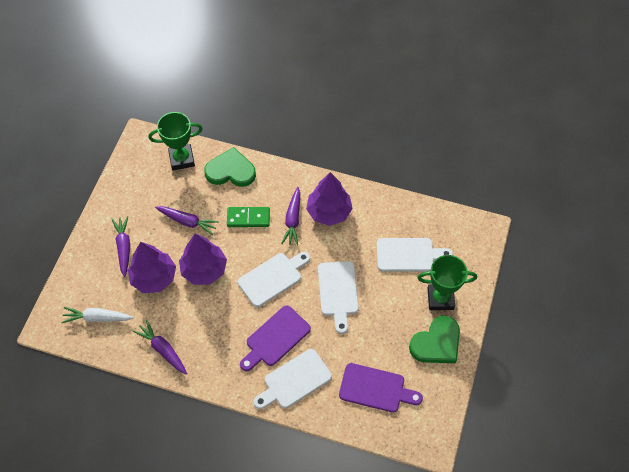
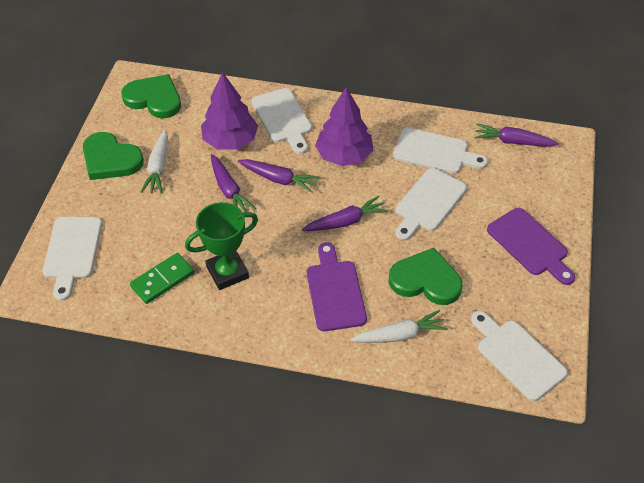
green heart: [204,147,256,187] [409,316,460,363] = 2 -> [83,132,144,180] [122,74,181,119] [389,248,462,305] = 3
green trophy: [149,112,203,170] [417,255,477,310] = 2 -> [185,202,258,290] = 1
purple tree: [128,242,176,293] [179,233,227,285] [306,172,353,226] = 3 -> [201,72,258,150] [315,87,373,166] = 2
white carrot: [61,307,134,323] = 1 -> [141,130,168,194] [350,310,448,343] = 2
white cutting board: [238,252,310,307] [253,349,332,409] [318,261,359,334] [377,238,453,272] = 4 -> [42,217,102,301] [251,88,312,154] [393,128,488,174] [395,168,467,240] [471,311,568,401] = 5

